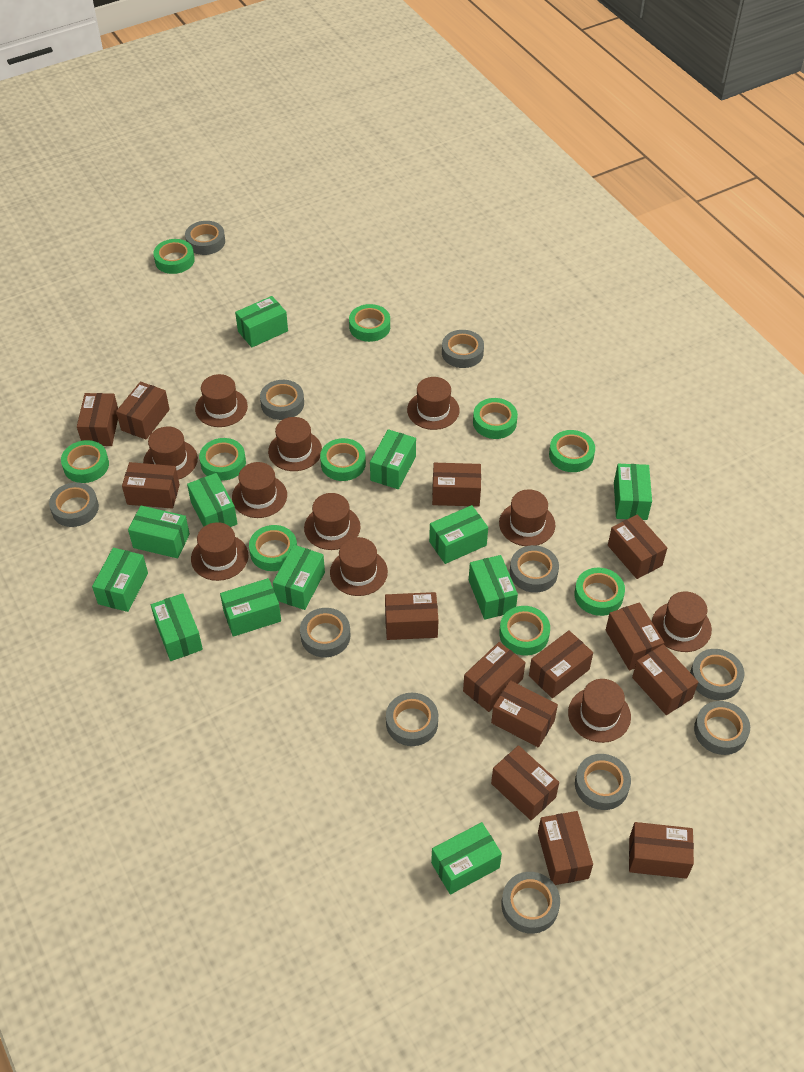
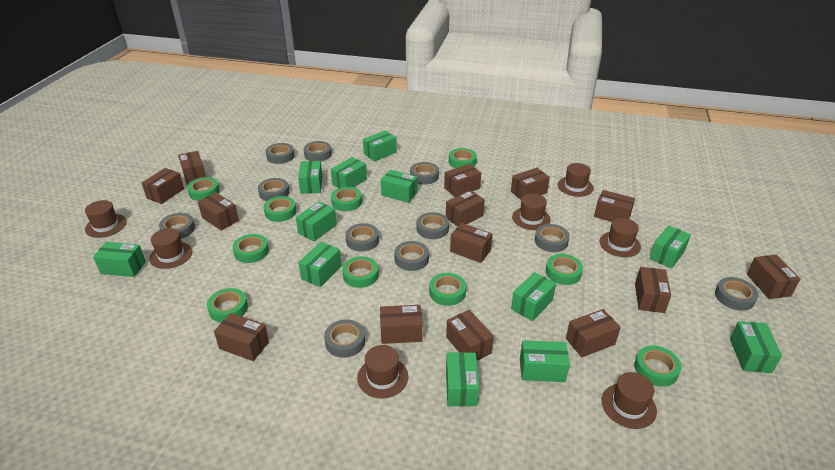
brown hat: [143,427,198,479] [191,522,248,581] [195,374,248,427] [232,462,287,518] [268,417,322,471] [304,493,360,550] [330,537,388,596] [407,377,459,430] [499,489,555,546] [568,679,631,743] [652,591,712,652] = 11 -> [85,200,127,238] [149,228,193,269] [357,345,408,398] [512,193,551,230] [558,163,594,197] [600,218,641,257] [601,372,657,429] = 7

